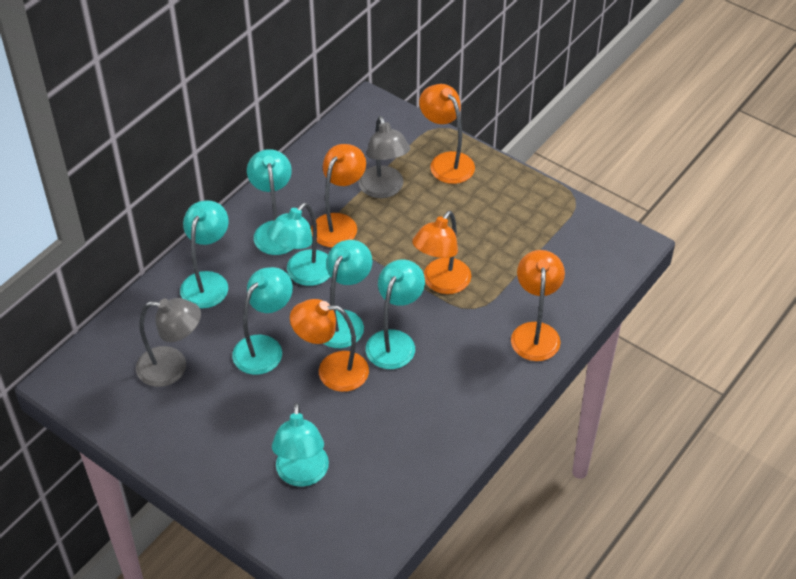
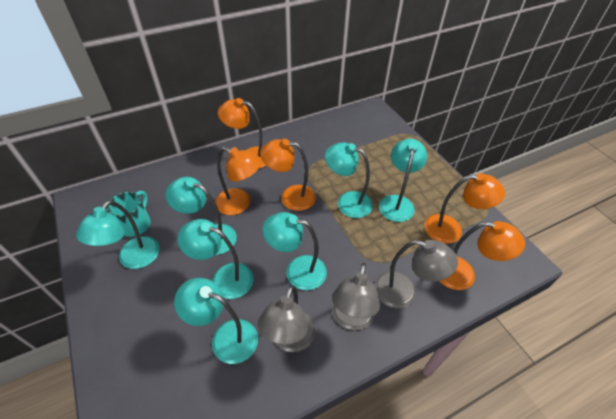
grey lamp: [136,298,201,387] [358,116,410,198] = 2 -> [258,285,316,352] [332,263,380,330] [374,240,458,308] = 3
turquoise mug: none = 0 -> [107,191,151,237] = 1

